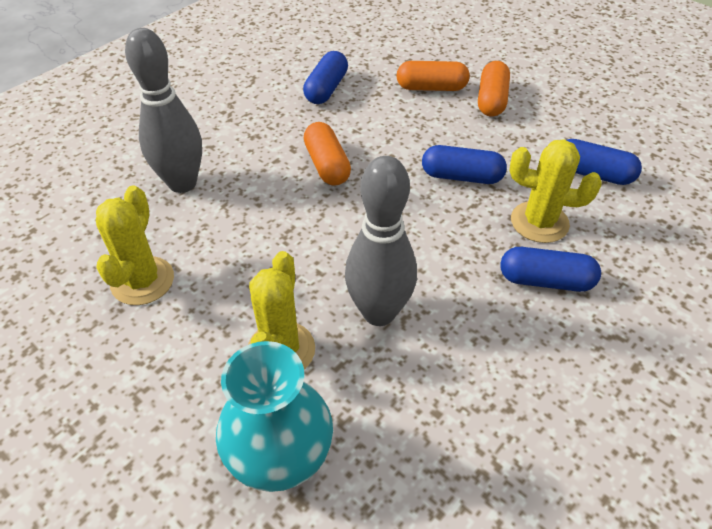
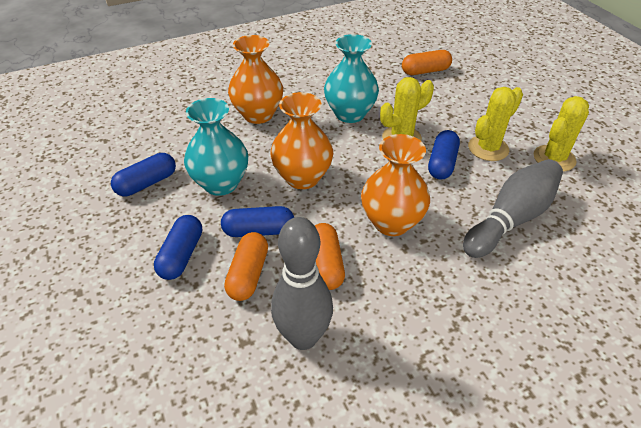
orange vase: none = 0 -> [228,35,283,124] [270,92,333,189] [361,134,430,236] = 3
turquoise vase: [216,341,333,492] = 1 -> [184,98,248,196] [324,34,379,123] = 2

